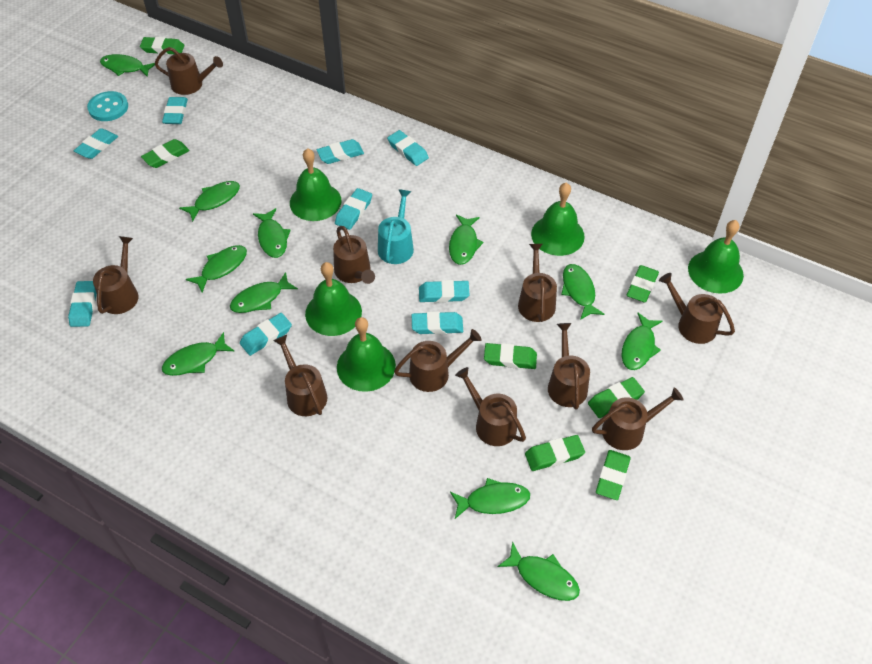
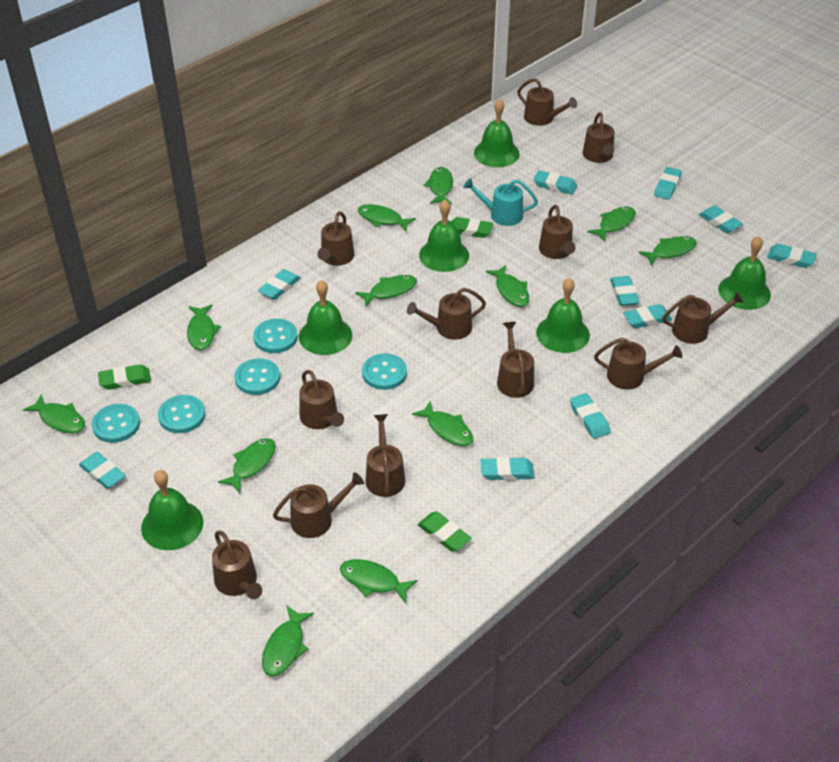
brown watering can: [93,236,139,314] [155,47,223,95] [273,335,327,416] [333,226,375,284] [394,329,482,392] [455,367,526,446] [518,244,557,322] [548,323,590,410] [592,387,684,450] [659,273,735,344] = 10 -> [212,530,262,599] [273,472,364,538] [300,370,344,429] [317,211,355,266] [365,414,405,497] [407,288,486,340] [497,322,534,398] [517,78,577,126] [539,205,576,259] [583,112,614,163] [594,338,682,389] [662,291,744,344] = 12
green bell: [290,148,341,221] [305,262,362,336] [337,317,396,392] [531,183,585,256] [688,220,744,294] = 5 -> [141,470,203,550] [299,280,353,355] [419,200,469,272] [474,99,520,167] [536,278,590,353] [718,236,771,310] = 6
green eraser: [140,37,184,55] [141,139,190,168] [484,343,537,369] [525,435,585,471] [588,377,645,418] [596,450,631,500] [627,265,659,302] = 7 -> [98,364,151,390] [418,511,471,552] [451,217,493,238] = 3
green fish: [100,54,155,77] [162,332,234,376] [179,181,240,222] [186,245,247,293] [230,272,298,313] [253,208,291,258] [449,215,484,265] [450,478,530,519] [498,541,580,601] [561,264,605,320] [622,313,663,370] = 11 -> [23,394,85,433] [187,304,221,350] [218,438,276,493] [262,605,314,676] [340,559,417,604] [355,275,417,307] [358,204,416,231] [412,401,473,446] [424,167,453,204] [486,265,529,307] [587,206,636,241] [638,236,697,266] = 12
turquoise button: [87,91,128,121] = 1 -> [92,404,140,443] [158,395,205,433] [234,358,280,395] [253,319,298,353] [362,353,407,390] = 5
turquoise eraser: [68,281,97,327] [74,128,118,159] [162,97,188,124] [240,313,292,356] [317,139,364,164] [335,188,372,230] [387,130,429,166] [412,311,463,335] [419,280,469,303] = 9 -> [79,452,126,489] [258,269,300,300] [480,457,534,481] [533,170,577,195] [570,393,610,439] [610,276,640,306] [623,304,672,328] [654,167,682,200] [699,206,743,233] [767,244,817,268] = 10

